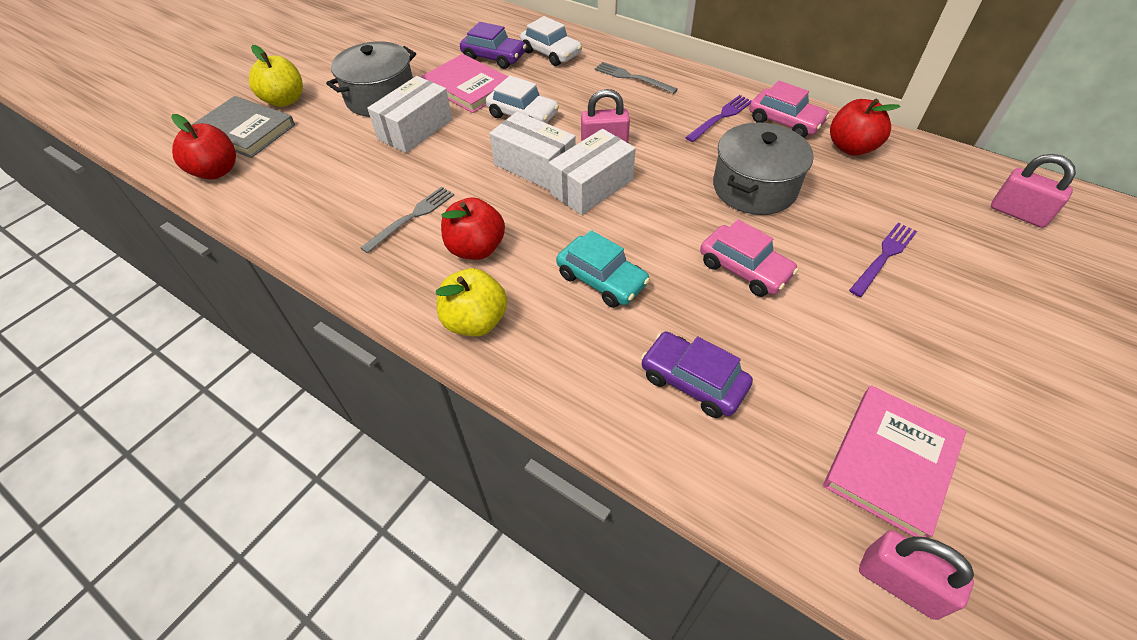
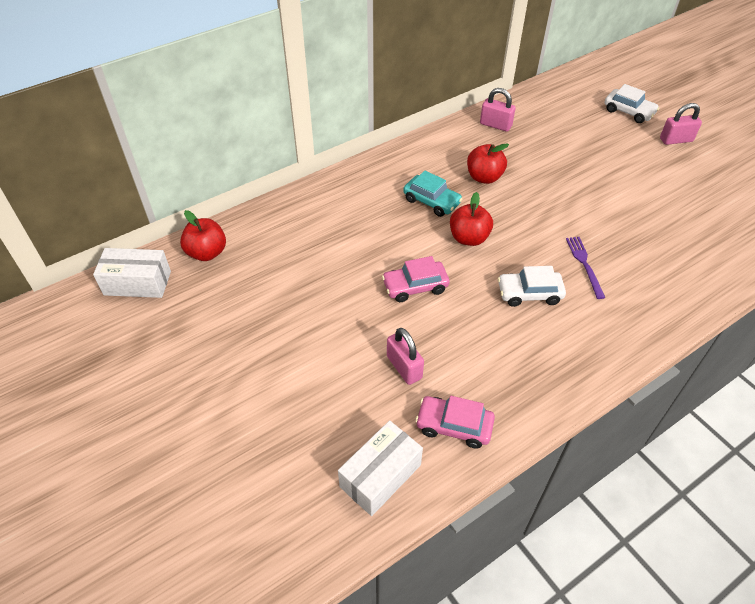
grey book: [192,96,295,158] = 1 -> none = 0
grey fork: [360,187,454,253] [595,62,678,94] = 2 -> none = 0
grey pot: [326,41,416,117] [713,122,814,215] = 2 -> none = 0
pink book: [421,54,508,113] [823,385,967,537] = 2 -> none = 0
purple car: [460,22,526,69] [641,332,753,418] = 2 -> none = 0
purple fork: [685,95,752,142] [849,223,917,297] = 2 -> [566,237,606,299] = 1
white box: [367,76,452,153] [490,111,576,190] [549,129,636,215] = 3 -> [93,248,171,298] [338,420,423,516] = 2
yellow apple: [249,45,303,107] [436,268,507,337] = 2 -> none = 0

